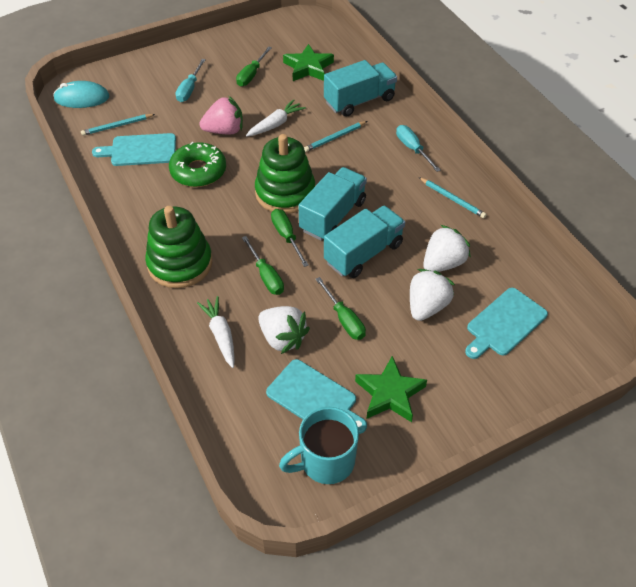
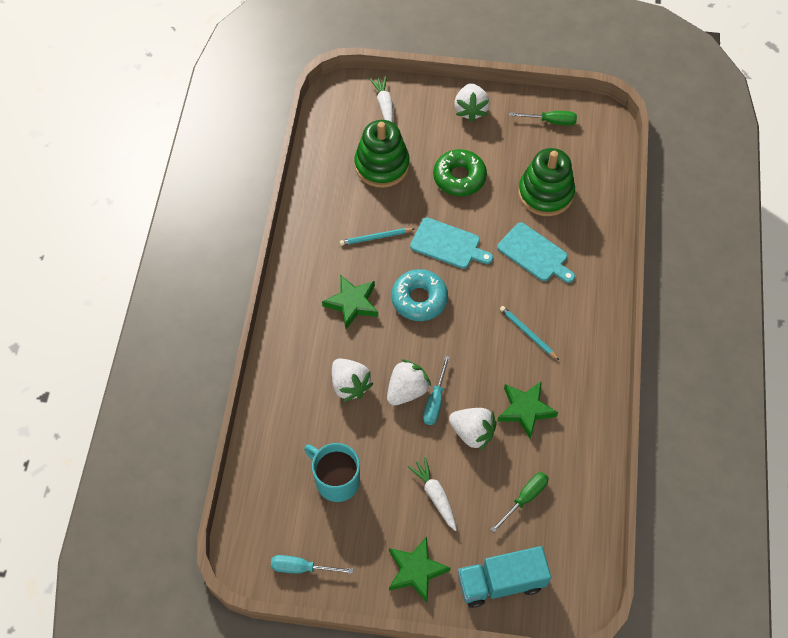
green screwdriver: [236,46,272,86] [242,236,284,295] [271,209,309,267] [315,277,366,340] = 4 -> [491,472,548,533] [510,111,577,125] = 2
green star: [283,44,334,81] [355,356,427,422] = 2 -> [322,275,378,329] [389,536,451,602] [497,381,558,439] = 3
pink strawberry: [199,96,243,135] = 1 -> none = 0
turquoise cutting board: [92,133,176,166] [266,359,367,434] [465,288,548,359] = 3 -> [410,217,493,269] [497,222,575,283] = 2
turquoise donut: none = 0 -> [391,269,448,321] = 1
turquoise mouse: [53,81,109,108] = 1 -> none = 0
turquoise pencil: [81,114,155,136] [304,121,367,152] [419,177,487,218] = 3 -> [340,228,414,246] [500,306,559,360] = 2
turquoise truck: [298,167,367,241] [324,60,397,117] [324,206,405,278] = 3 -> [458,546,551,608] = 1
white strawberry: [258,306,310,354] [410,269,455,321] [423,225,471,272] = 3 -> [332,358,374,402] [387,359,431,406] [449,408,497,451] [454,83,490,122] = 4

